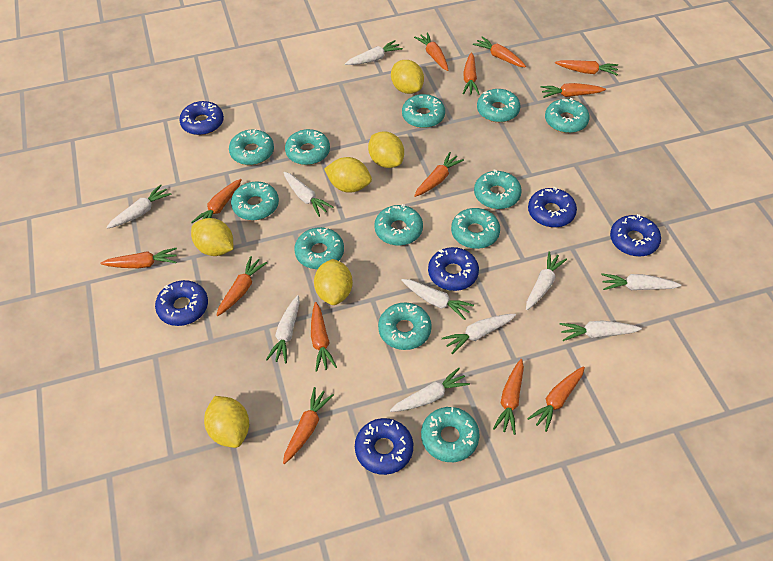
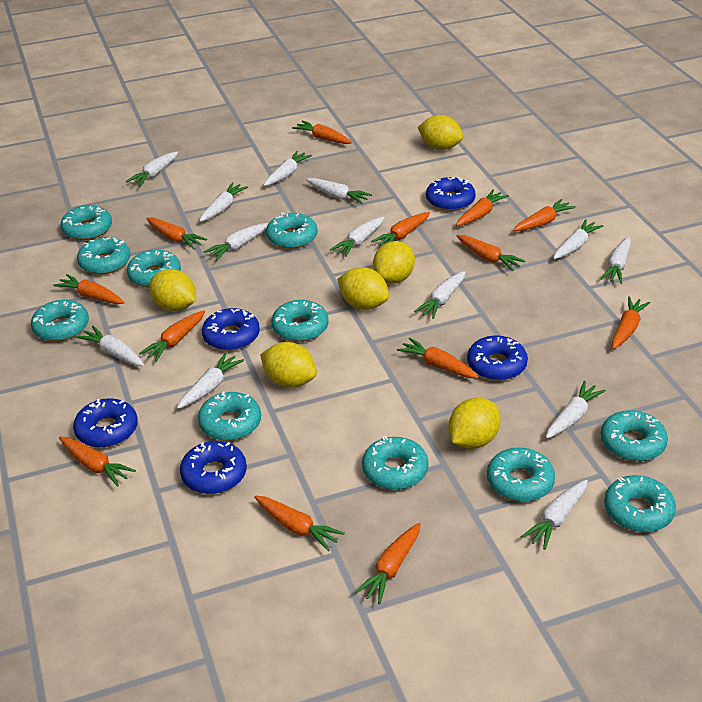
blue donut: [155,280,208,326] [179,101,224,135] [355,418,413,475] [428,247,479,291] [528,187,577,227] [610,214,661,256] = 6 -> [73,398,138,448] [180,441,247,494] [202,308,260,351] [426,177,476,211] [467,335,528,380] = 5
turquoise donut: [229,129,274,165] [231,182,279,220] [285,129,330,165] [294,227,344,269] [374,204,423,246] [378,302,432,350] [402,94,445,128] [421,407,480,462] [451,208,500,249] [474,169,522,209] [477,89,520,122] [545,98,590,133] = 12 -> [31,300,89,341] [61,205,112,240] [77,237,131,275] [127,250,181,288] [198,391,261,441] [266,213,317,249] [271,300,329,342] [362,436,429,490] [487,448,555,502] [601,410,668,461] [604,475,676,532] = 11
white carrot: [106,185,172,229] [266,295,300,364] [283,172,333,217] [345,40,403,65] [390,368,470,412] [401,279,474,320] [442,314,516,354] [526,251,567,310] [559,321,642,341] [601,273,681,290] = 10 -> [76,326,144,366] [126,151,178,187] [177,352,244,409] [199,183,248,222] [204,223,269,260] [264,151,312,186] [306,178,372,204] [330,217,385,257] [414,271,466,319] [521,479,588,550] [546,381,606,439] [553,219,603,259] [600,237,631,284] = 13

